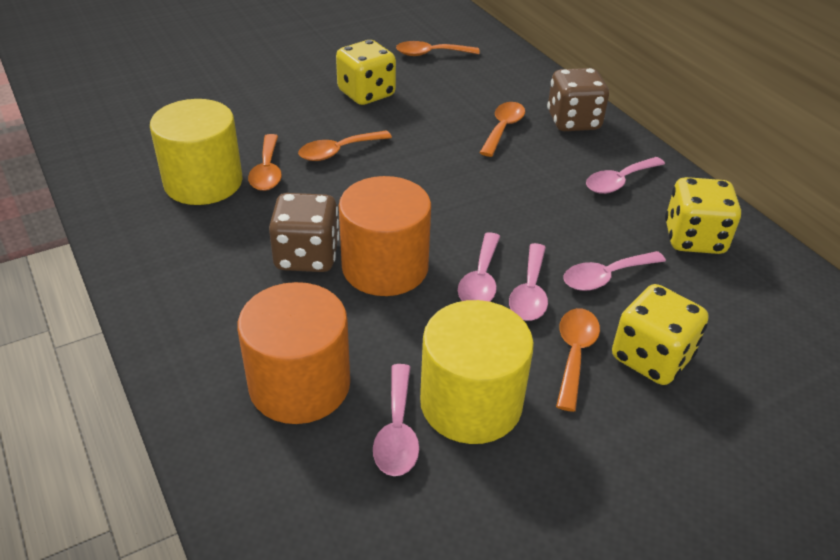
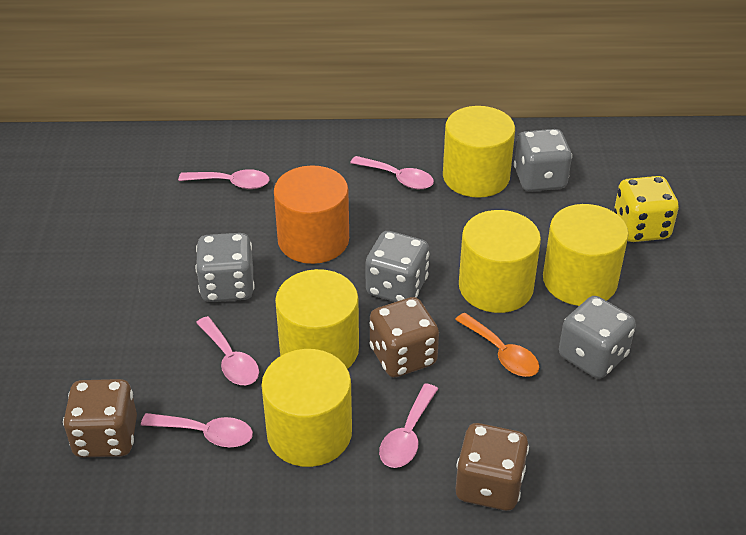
brown dice: [269,193,339,272] [547,68,609,131] = 2 -> [63,379,137,457] [369,297,439,377] [456,423,529,511] = 3
grey dice: none = 0 -> [195,233,255,302] [366,231,430,302] [514,129,572,192] [559,296,636,379] = 4
orange cylinder: [238,282,350,424] [339,176,431,296] = 2 -> [274,165,349,264] = 1
orange spoon: [248,134,282,191] [298,131,392,161] [396,41,480,56] [479,102,525,157] [556,308,600,412] = 5 -> [455,313,539,377] = 1
yellow cylinder: [150,99,243,205] [420,300,534,444] = 2 -> [262,349,352,467] [275,269,359,369] [443,106,515,198] [459,210,541,313] [543,204,629,306] = 5
yellow dice: [336,40,396,105] [612,284,708,385] [665,177,741,254] = 3 -> [614,176,679,242] = 1

